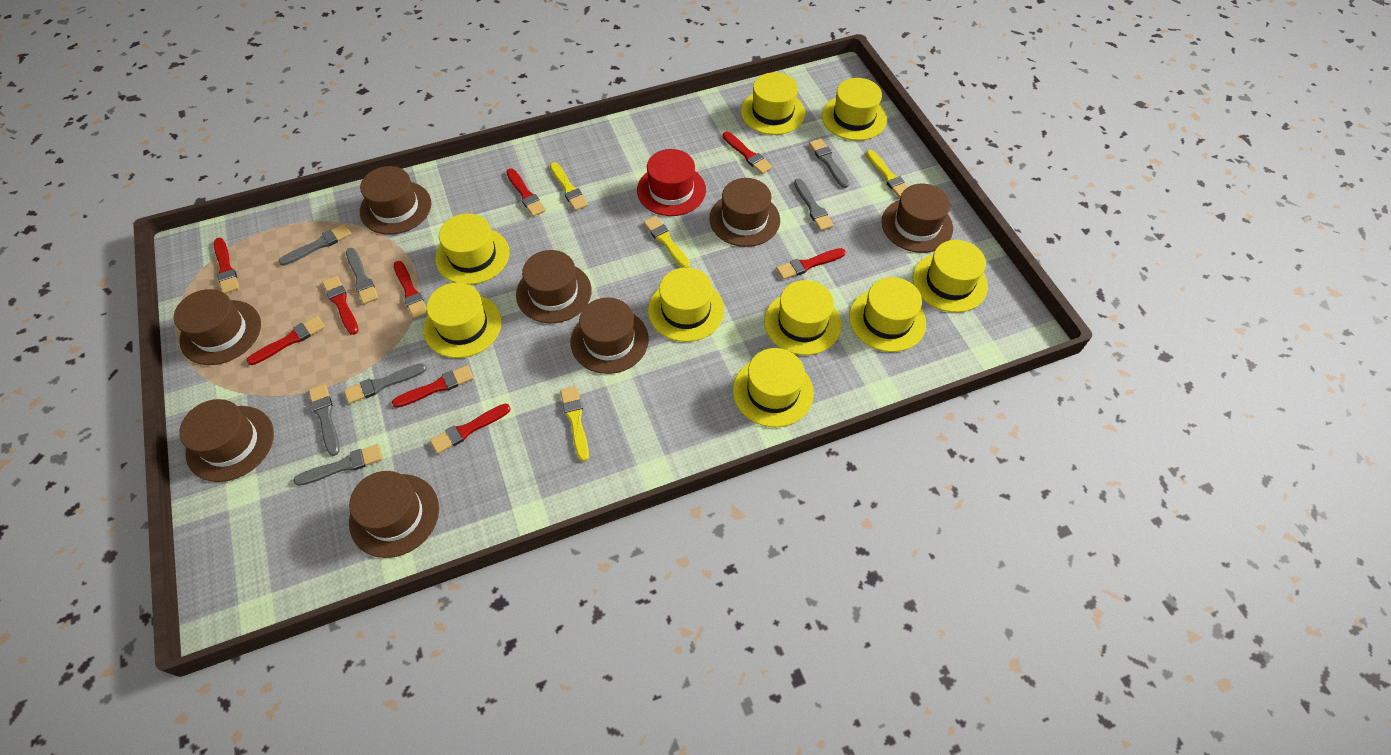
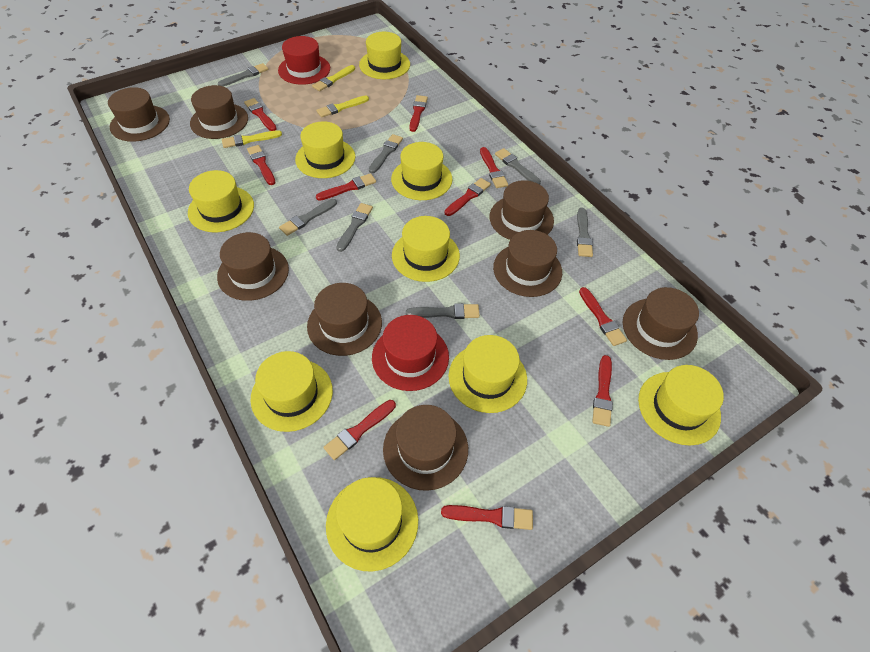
red brush: [214,238,239,294] [246,316,325,365] [322,276,359,335] [392,365,474,408] [394,261,427,318] [430,404,511,454] [506,168,546,217] [722,132,773,174] [776,248,846,280] = 9 -> [244,98,276,131] [247,145,276,185] [316,173,376,201] [323,400,396,460] [409,95,428,132] [441,505,533,530] [444,178,491,216] [480,147,508,188] [579,287,627,346] [592,355,613,427] = 10
red hat: [637,149,706,216] = 1 -> [278,36,330,85] [372,315,449,391] = 2
yellow brush: [550,162,588,211] [560,386,589,461] [643,216,690,268] [866,150,907,198] = 4 -> [222,130,282,148] [312,65,355,91] [316,95,369,118] = 3

